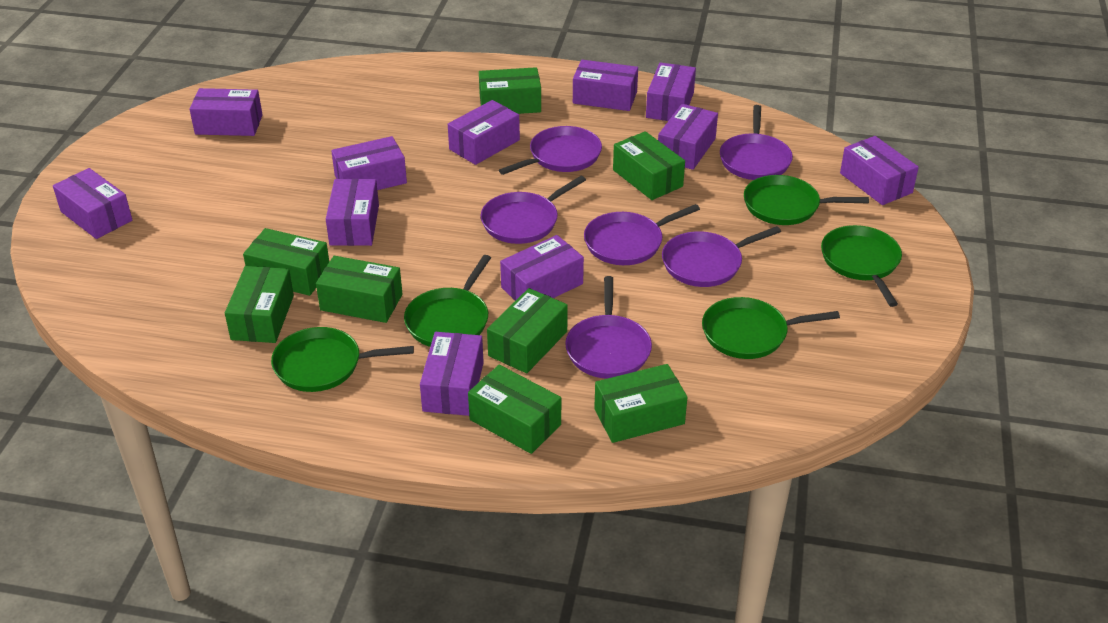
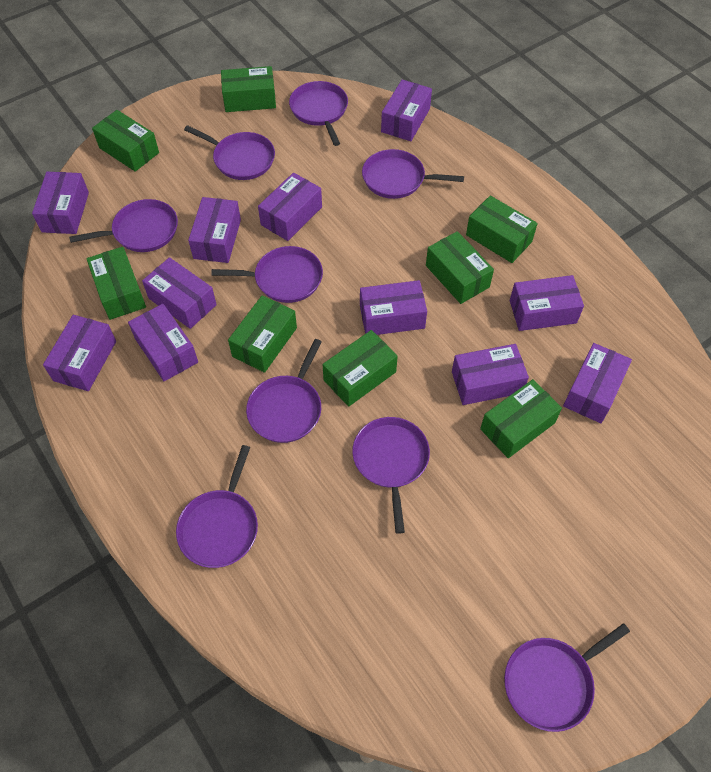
green pan: [271,327,414,392] [404,255,491,347] [702,297,840,359] [744,175,869,225] [821,225,902,307] = 5 -> none = 0
purple pan: [481,176,586,244] [499,126,602,175] [565,276,652,379] [584,204,700,265] [662,226,781,287] [720,105,793,180] = 6 -> [69,199,178,252] [176,445,258,568] [184,125,275,180] [211,246,323,303] [246,339,322,443] [289,81,348,146] [352,417,430,534] [362,149,464,199] [504,623,630,732] = 9

